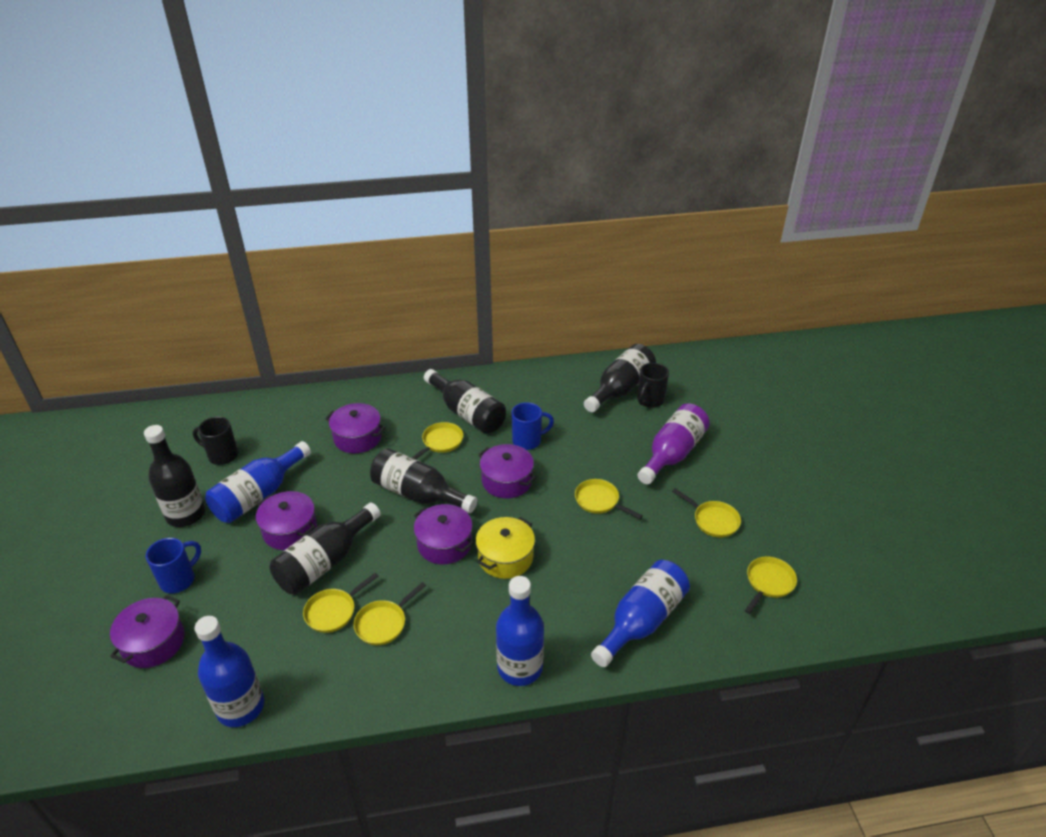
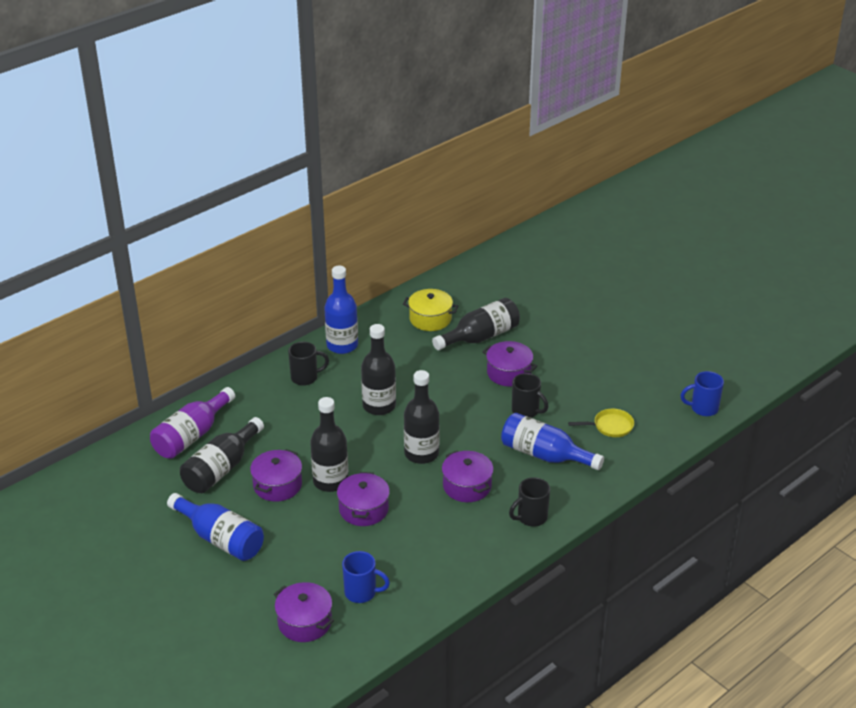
black mug: [193,417,238,465] [637,363,669,408] = 2 -> [288,342,329,386] [509,477,550,527] [512,373,548,418] = 3
blue bottle: [194,616,264,727] [205,441,311,523] [496,576,544,686] [591,560,690,667] = 4 -> [167,493,264,561] [324,266,358,354] [501,413,604,470] = 3
yellow pan: [303,573,379,633] [354,582,426,645] [412,422,463,459] [575,479,643,519] [672,488,741,537] [745,557,797,614] = 6 -> [568,409,634,437] = 1

